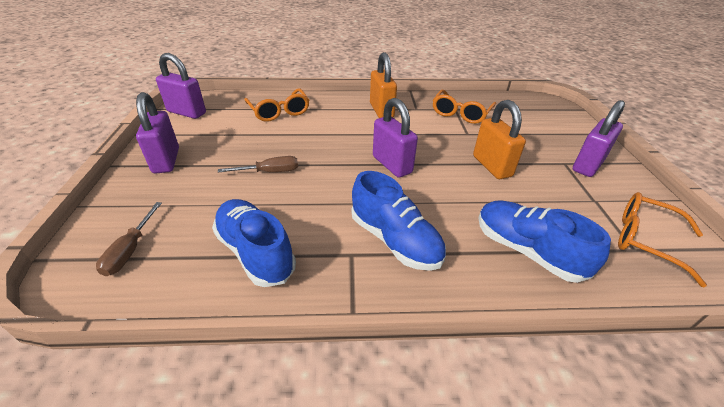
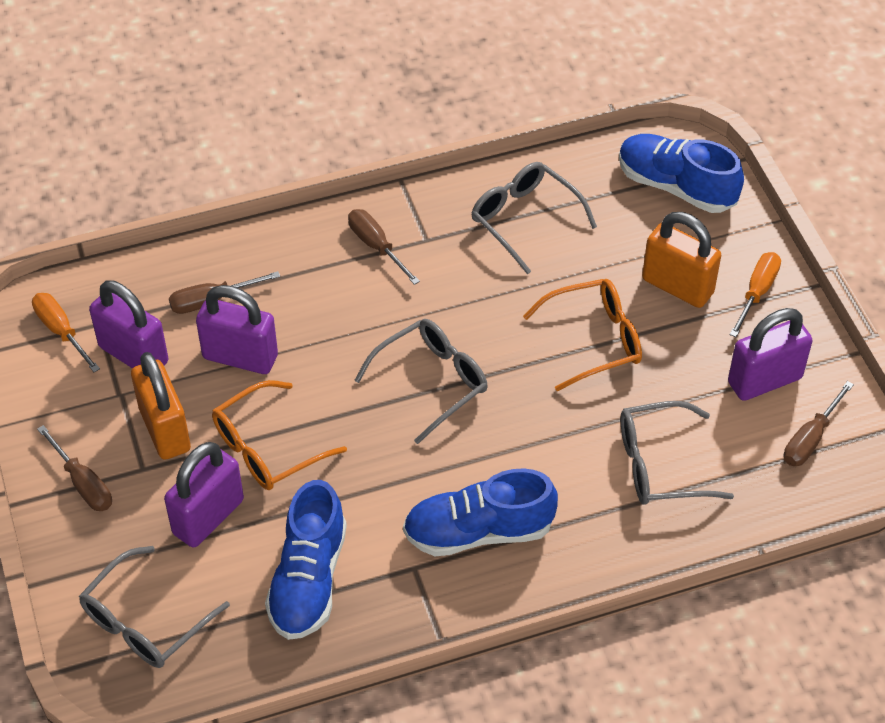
brown screwdriver: [96,202,162,276] [218,156,298,172] = 2 -> [37,425,112,511] [169,271,280,314] [348,209,420,285] [784,381,854,466] = 4
grey glasses: none = 0 -> [79,546,230,668] [354,319,488,444] [471,162,597,274] [621,401,734,505] = 4
orange glasses: [244,88,309,122] [433,90,496,124] [618,192,707,287] = 3 -> [212,380,347,490] [523,279,642,391] = 2
orange screwdriver: none = 0 -> [32,293,100,372] [730,252,781,337] = 2

